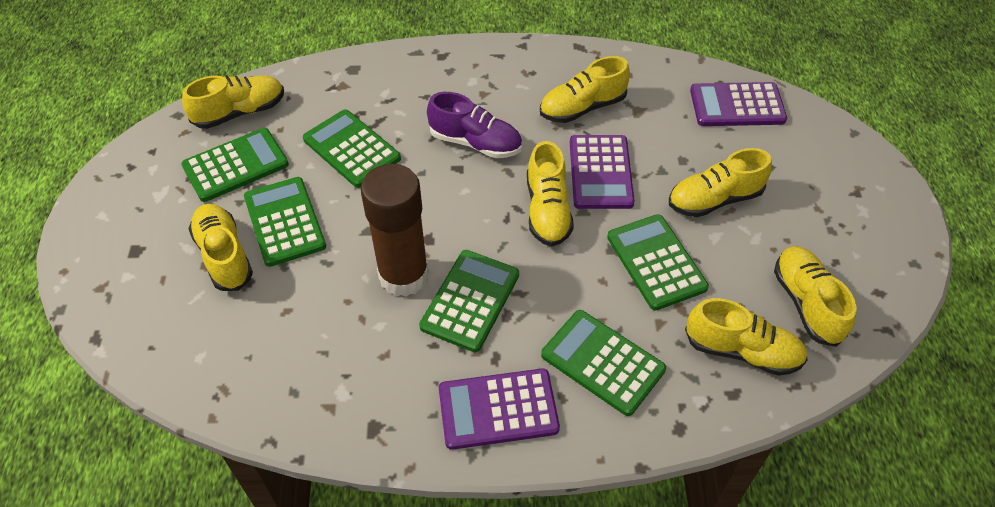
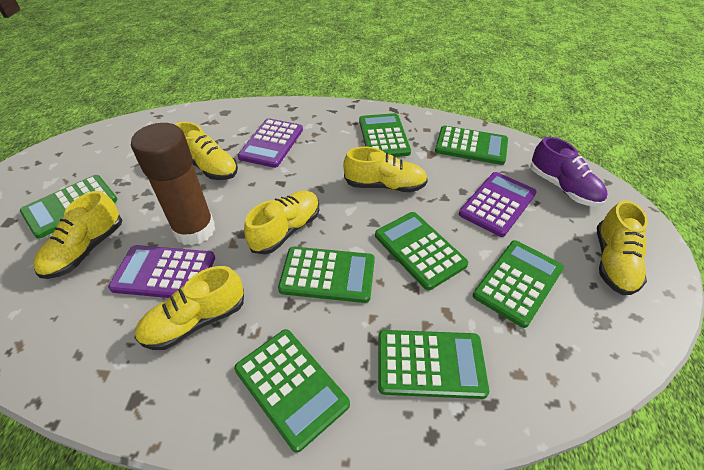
green calculator: [181,128,289,202] [244,177,326,267] [303,110,401,188] [419,250,519,352] [541,310,666,416] [607,214,709,311] = 6 -> [20,175,117,239] [234,329,350,453] [278,247,375,303] [359,113,411,157] [375,212,469,290] [378,330,489,399] [435,125,508,165] [473,240,564,328] = 8
yellow shoe: [182,75,284,129] [188,204,253,291] [527,141,574,247] [540,56,630,123] [669,148,772,217] [685,298,808,376] [774,246,857,347] = 7 -> [33,191,122,279] [135,266,244,350] [175,122,238,180] [244,191,319,254] [343,147,428,192] [597,200,648,295] = 6

